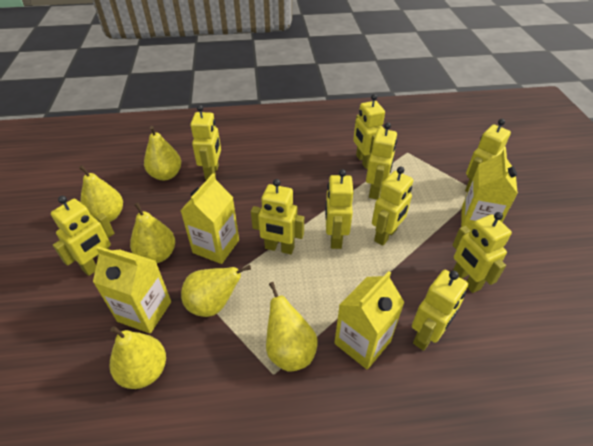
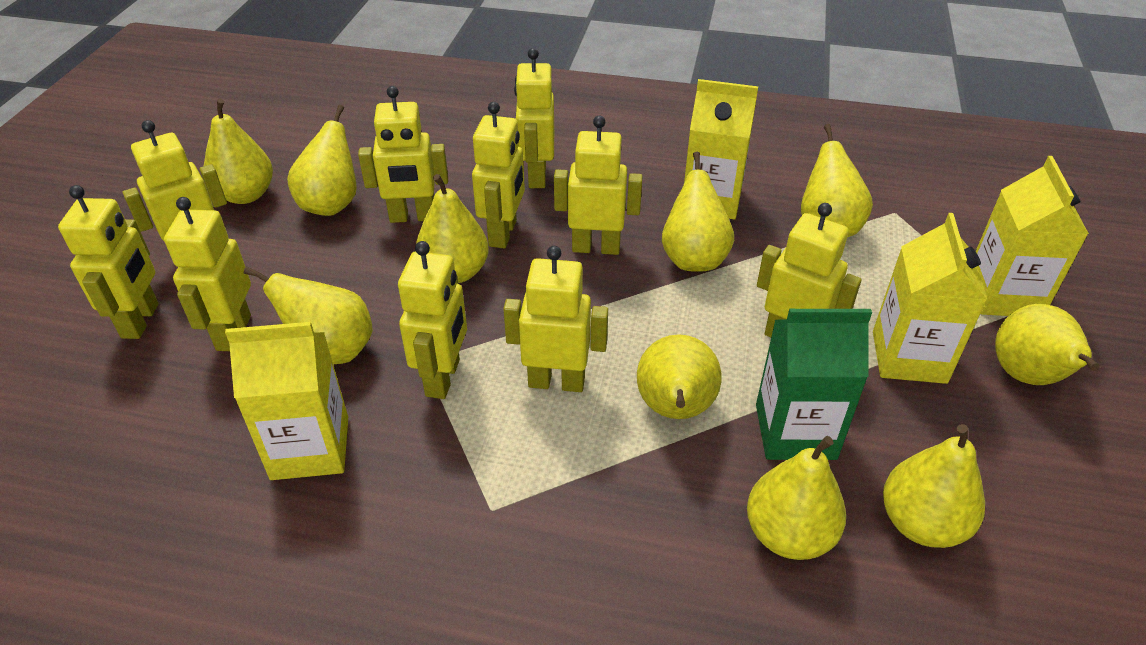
green carton: none = 0 -> [756,309,872,460] = 1
yellow pear: [79,165,123,222] [110,326,166,389] [130,203,175,263] [144,126,181,180] [181,265,251,317] [266,282,317,372] = 6 -> [204,99,273,204] [244,266,373,364] [287,105,357,216] [416,174,489,283] [637,334,721,419] [662,152,734,272] [747,436,846,560] [801,124,873,237] [883,424,985,548] [995,304,1100,385] = 10

